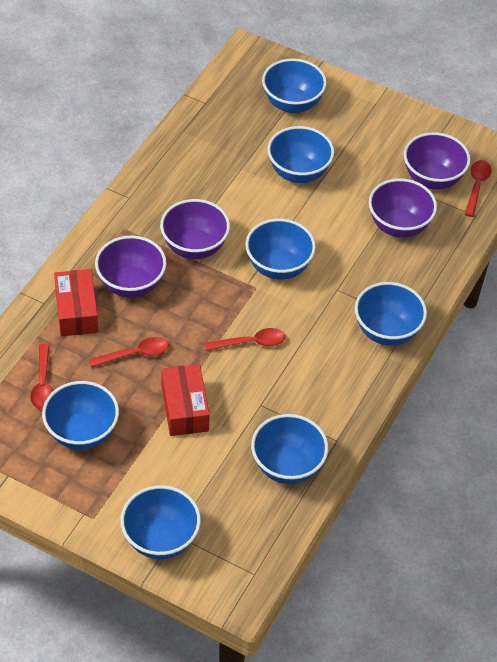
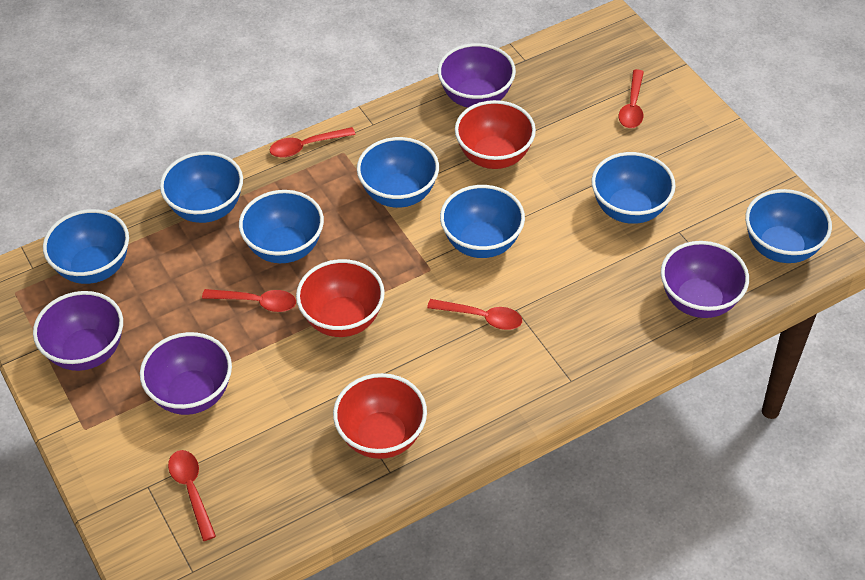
red bowl: none = 0 -> [296,259,385,337] [333,373,427,459] [455,100,536,169] = 3
red box: [54,269,98,336] [161,364,210,436] = 2 -> none = 0
red spoon: [30,344,53,409] [89,337,169,367] [205,328,285,351] [465,160,491,217] = 4 -> [168,450,216,541] [202,289,296,312] [269,127,356,158] [427,299,522,330] [619,69,644,128] = 5

